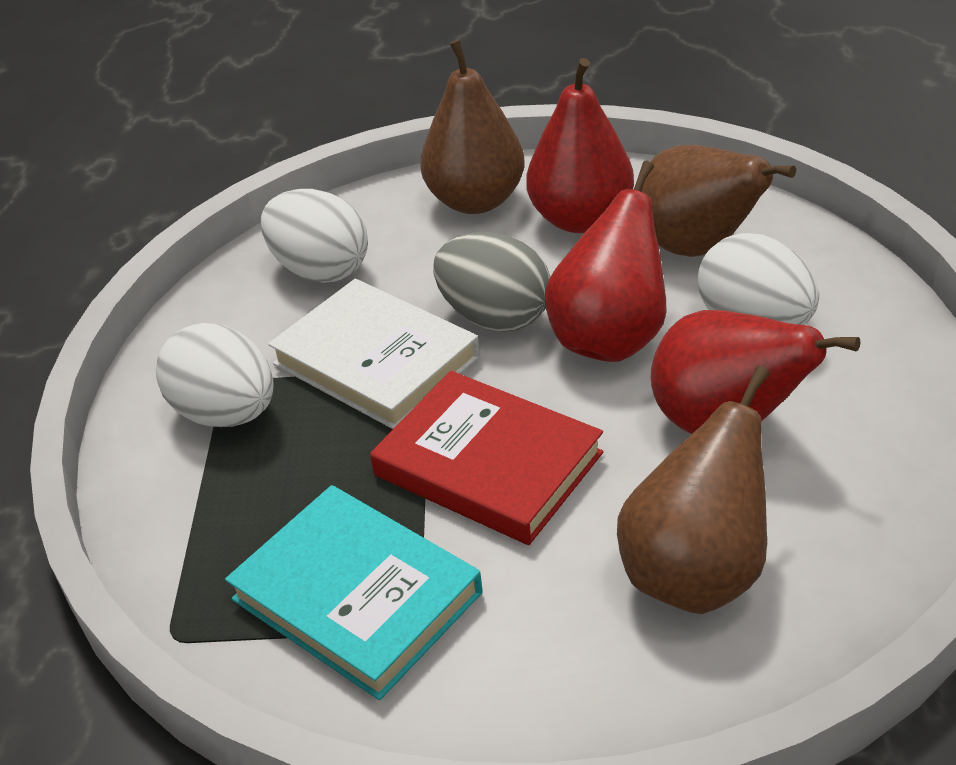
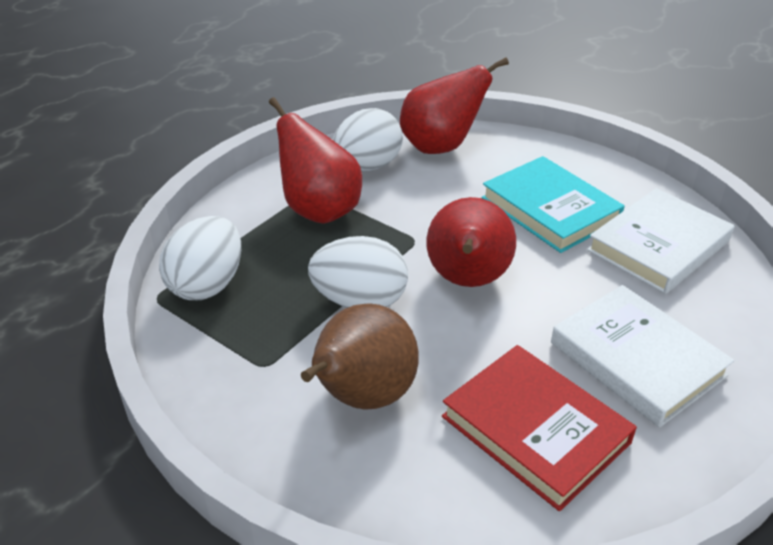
brown pear: [420,40,525,214] [617,366,770,614] [641,145,796,257] = 3 -> [301,303,419,410] = 1
grey egg: [433,232,550,332] = 1 -> none = 0
white book: [268,279,480,429] = 1 -> [551,285,734,428] [587,188,735,294] = 2

